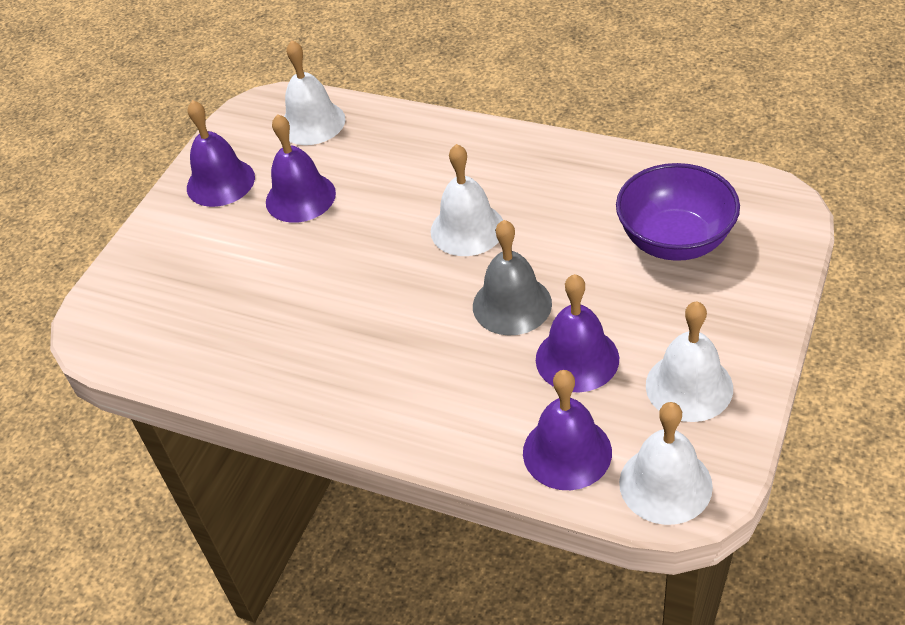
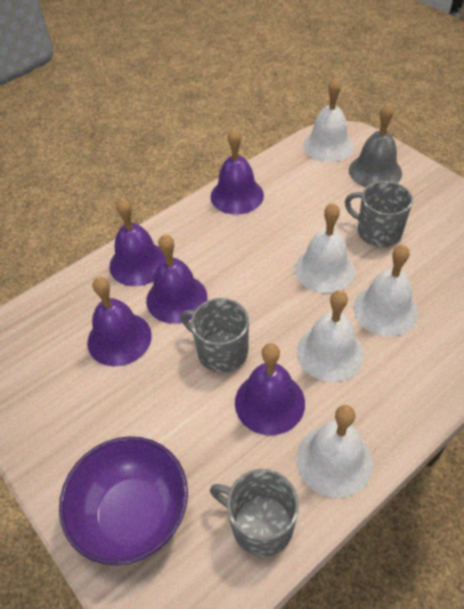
grey mug: none = 0 -> [181,298,249,372] [210,469,299,557] [345,181,413,247] = 3
purple bell: [187,100,255,207] [266,114,336,223] [523,370,612,490] [536,274,619,392] = 4 -> [87,277,152,366] [109,198,165,286] [146,234,207,324] [210,128,264,215] [235,343,305,435] = 5
white bell: [284,40,346,145] [431,144,503,256] [619,402,713,525] [646,302,733,422] = 4 -> [295,203,355,293] [296,405,373,498] [297,290,364,382] [303,77,354,162] [353,245,418,336] = 5

